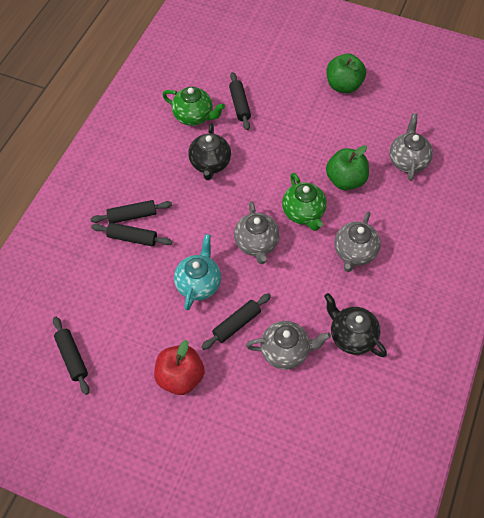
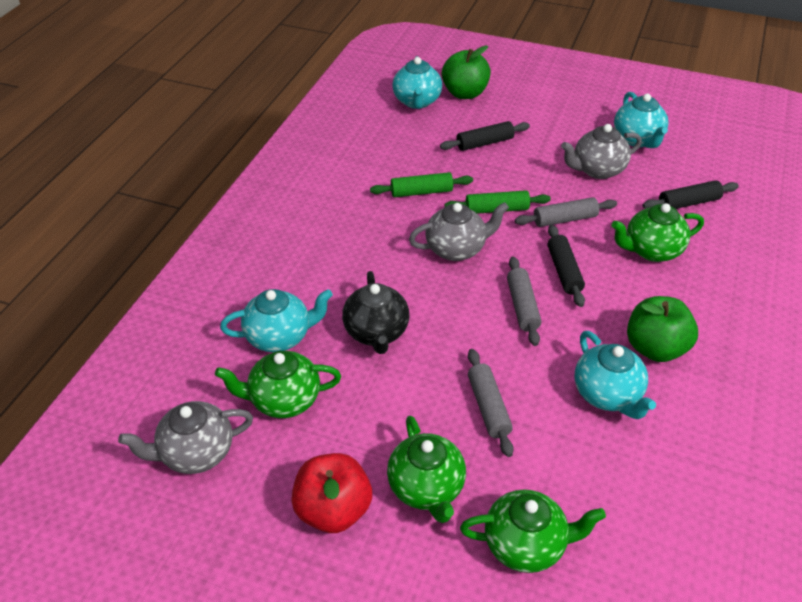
black rolling pin: [53,317,90,395] [90,200,172,223] [91,223,172,246] [201,293,271,350] [229,72,251,130] = 5 -> [440,121,530,151] [548,225,585,307] [643,180,739,209] = 3
black teapot: [188,123,231,180] [324,293,387,357] = 2 -> [342,271,409,354] = 1
green rolling pin: none = 0 -> [370,172,473,197] [445,190,551,214] = 2
green teapot: [163,87,225,126] [282,173,327,231] = 2 -> [215,351,341,418] [387,416,466,523] [460,489,606,573] [612,203,704,262] = 4
grey rolling pin: none = 0 -> [468,349,514,457] [507,256,542,346] [515,197,617,227] = 3
grey teapot: [234,201,280,264] [246,321,331,370] [334,211,381,272] [389,113,433,181] = 4 -> [118,401,253,474] [409,202,509,261] [561,124,642,179] = 3
turquoise teapot: [174,234,221,310] = 1 -> [220,289,333,352] [392,56,442,109] [574,331,656,419] [614,92,669,148] = 4

